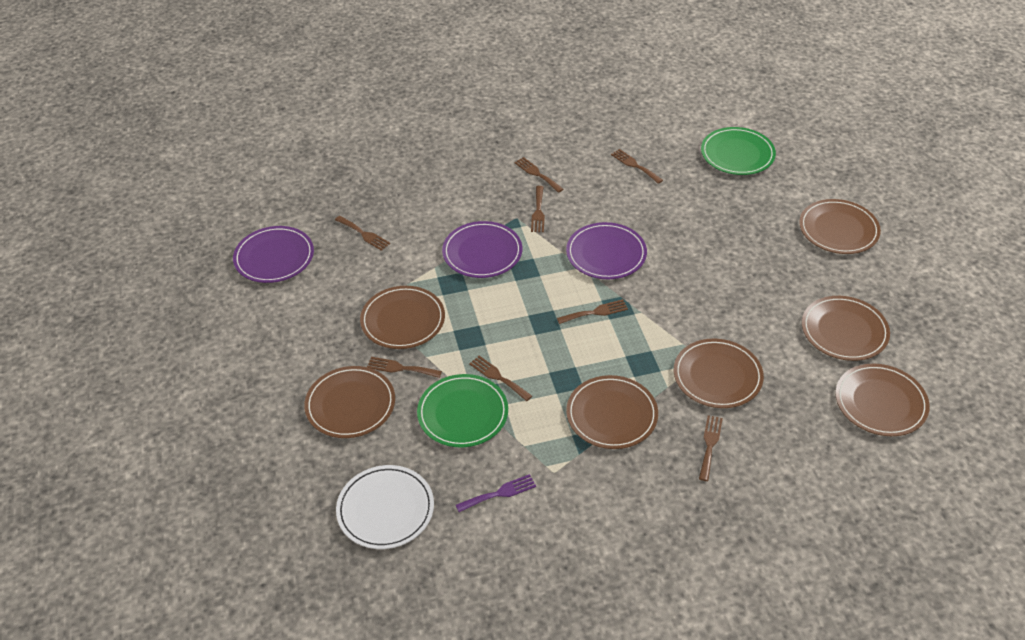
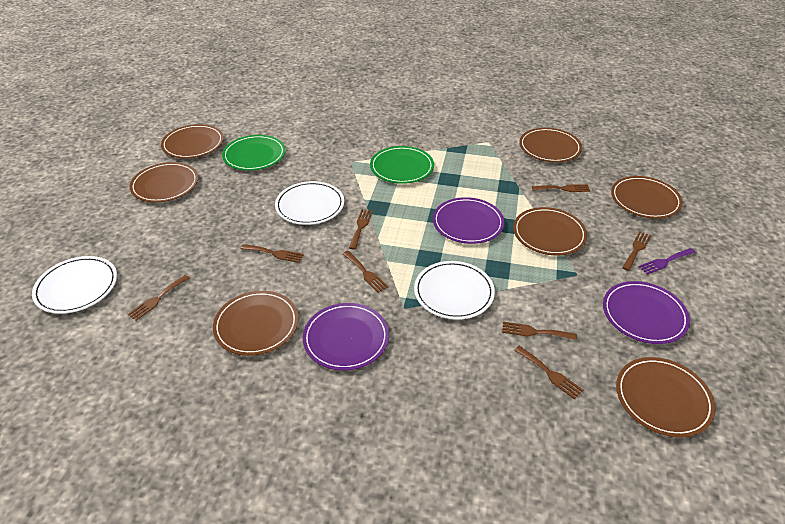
white plate: [336,465,434,549] = 1 -> [32,256,117,314] [275,181,344,225] [414,261,495,320] = 3

